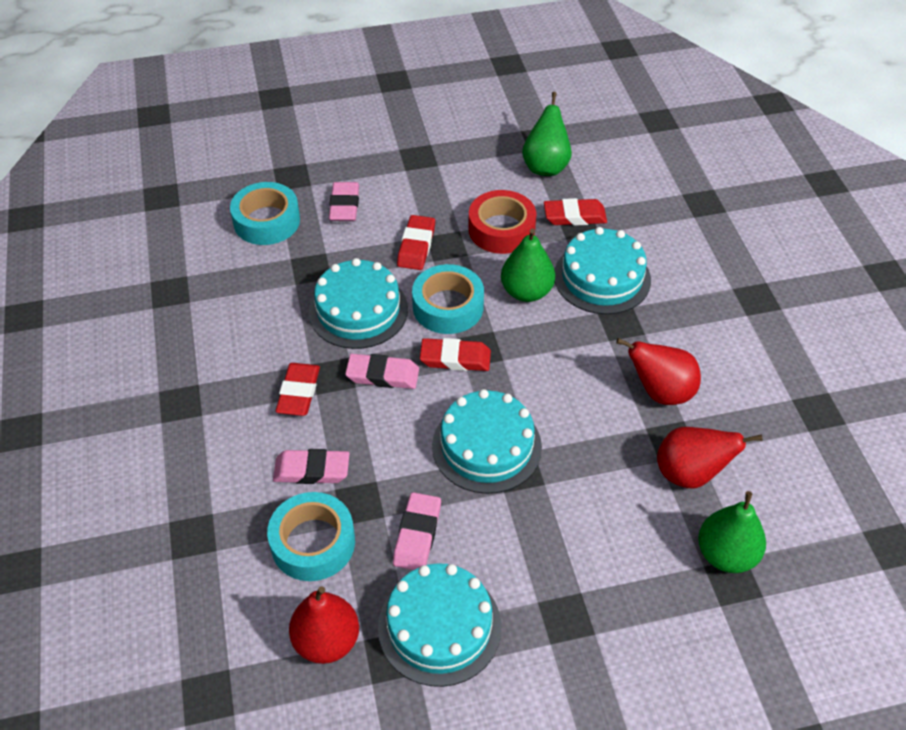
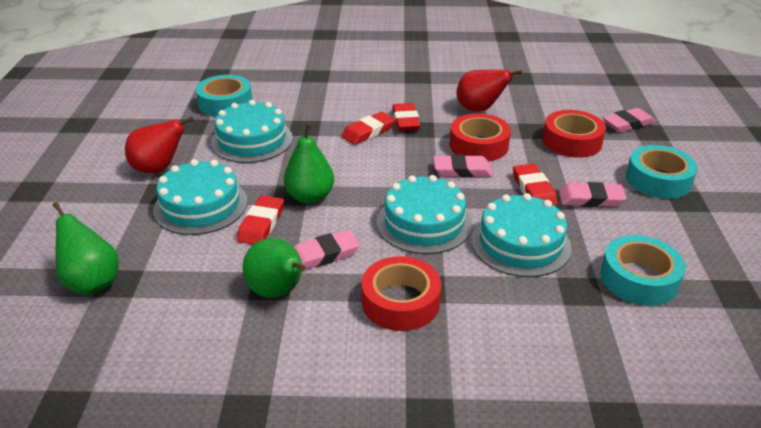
red pear: [289,586,359,664] [616,338,701,405] [657,427,763,489] = 3 -> [125,116,194,173] [457,69,522,112] = 2
red tape: [468,190,537,254] = 1 -> [362,256,441,331] [450,113,511,161] [543,110,606,158] = 3

